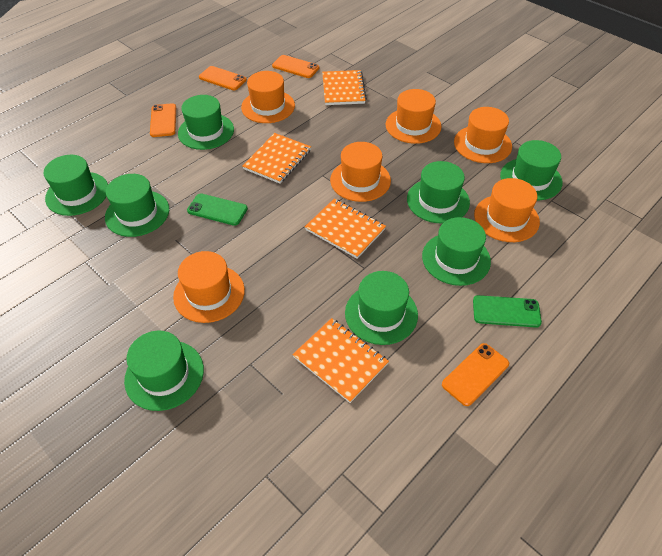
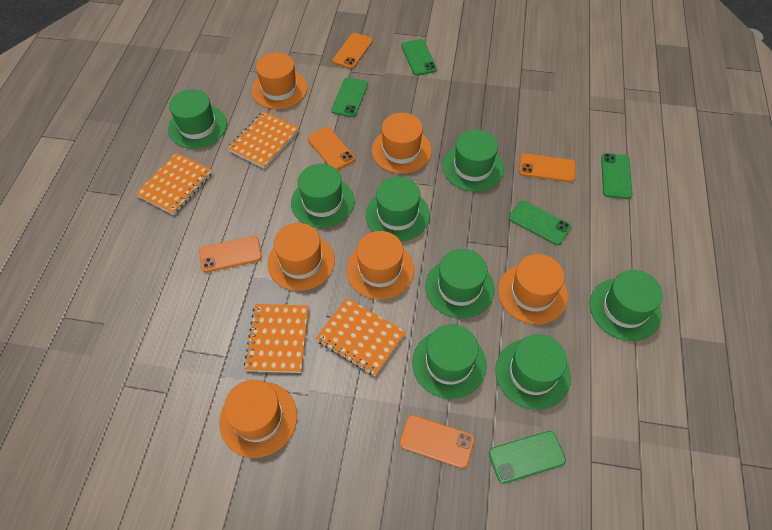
green phone: [187,193,248,226] [473,295,542,328] = 2 -> [331,77,368,117] [401,39,437,76] [489,431,566,484] [509,200,571,245] [601,153,632,199] = 5
orange phone: [150,103,176,137] [199,66,247,90] [272,55,319,78] [442,343,509,406] = 4 -> [199,236,262,272] [307,127,355,170] [333,33,373,69] [399,415,475,468] [519,154,576,182] = 5

